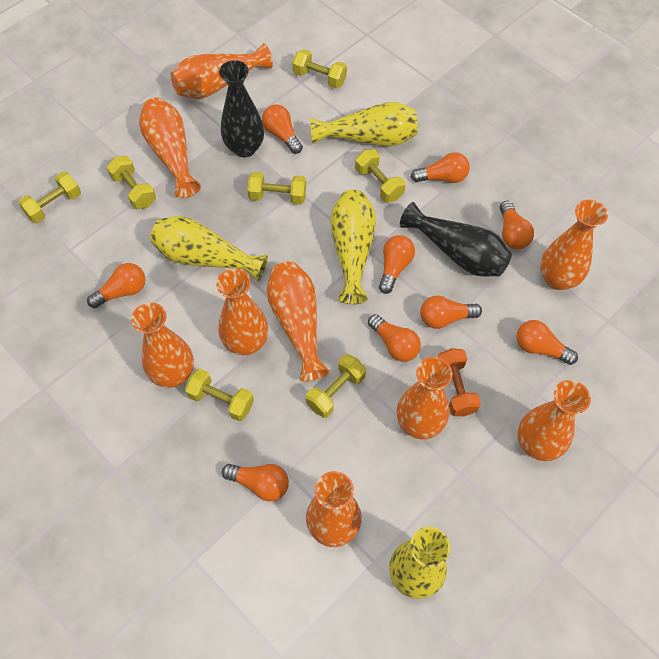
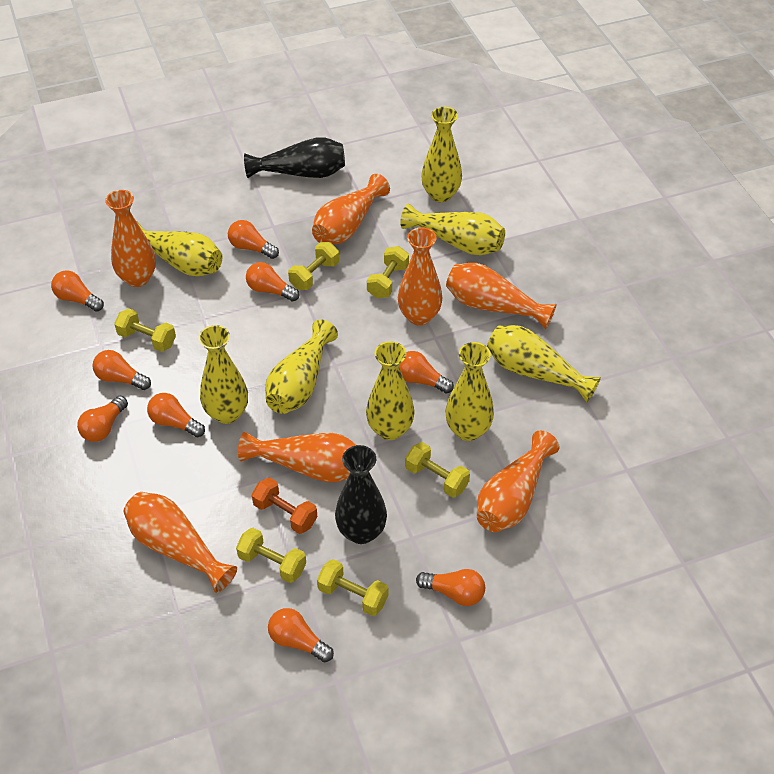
orange vase: [131,302,194,388] [139,98,201,198] [171,43,273,99] [216,268,268,355] [267,261,330,382] [306,471,362,547] [397,357,453,439] [518,380,591,461] [540,199,608,290] = 9 -> [105,190,156,287] [124,492,237,593] [238,431,356,482] [312,174,390,244] [398,227,442,325] [446,263,557,329] [477,431,560,532] = 7
yellow dumbbell: [18,172,81,223] [107,156,156,209] [185,369,254,421] [247,172,306,205] [292,49,347,88] [306,354,366,418] [355,149,406,202] = 7 -> [114,308,176,352] [236,528,306,583] [288,242,339,290] [317,559,388,616] [367,246,409,298] [405,442,470,498] = 6
yellow vase: [150,216,268,282] [311,102,418,146] [330,190,376,304] [389,527,450,599] = 4 -> [136,221,222,276] [198,325,248,424] [265,319,338,414] [366,341,415,440] [400,204,505,255] [421,107,462,202] [445,342,494,441] [487,325,601,402] = 8

